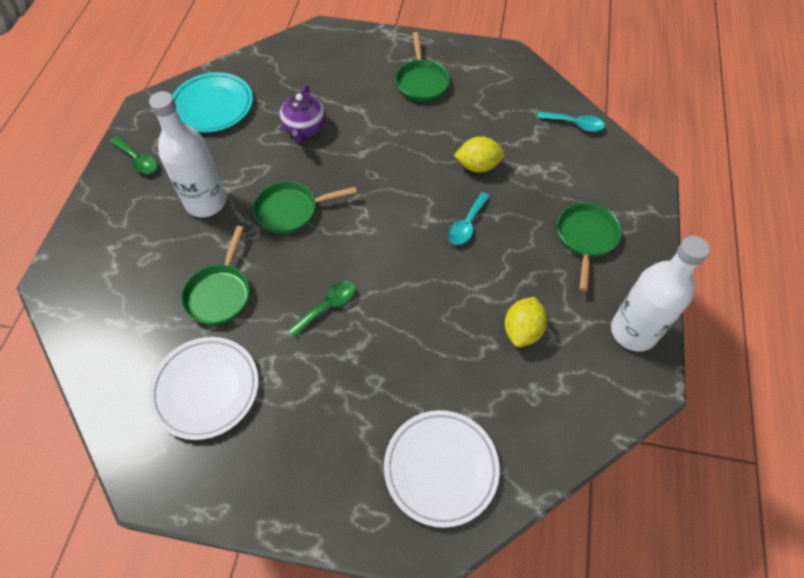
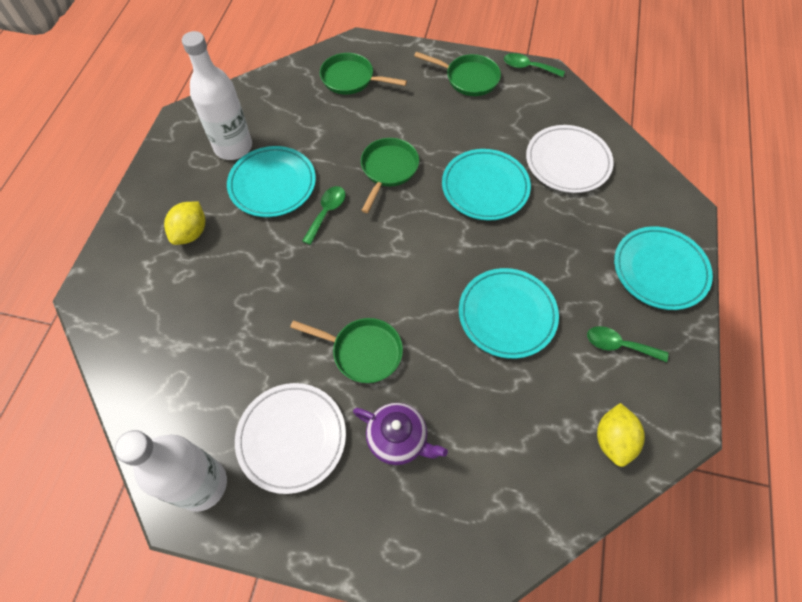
green spoon: [110,136,158,174] [288,281,356,337] = 2 -> [302,186,345,245] [504,53,565,77] [587,326,668,362] = 3
turquoise plate: [172,72,253,133] = 1 -> [227,146,316,217] [442,149,531,221] [459,268,559,359] [614,226,713,310] = 4
turquoise spoon: [448,192,490,245] [537,111,605,132] = 2 -> none = 0

